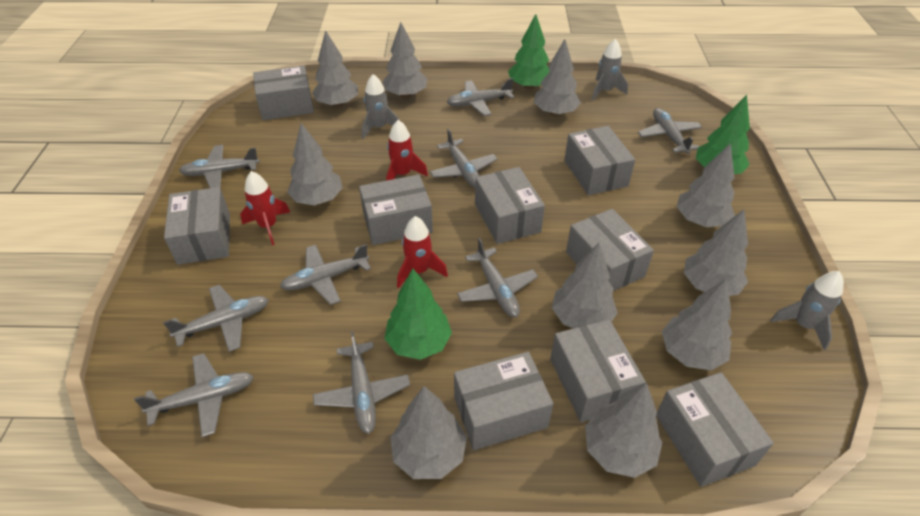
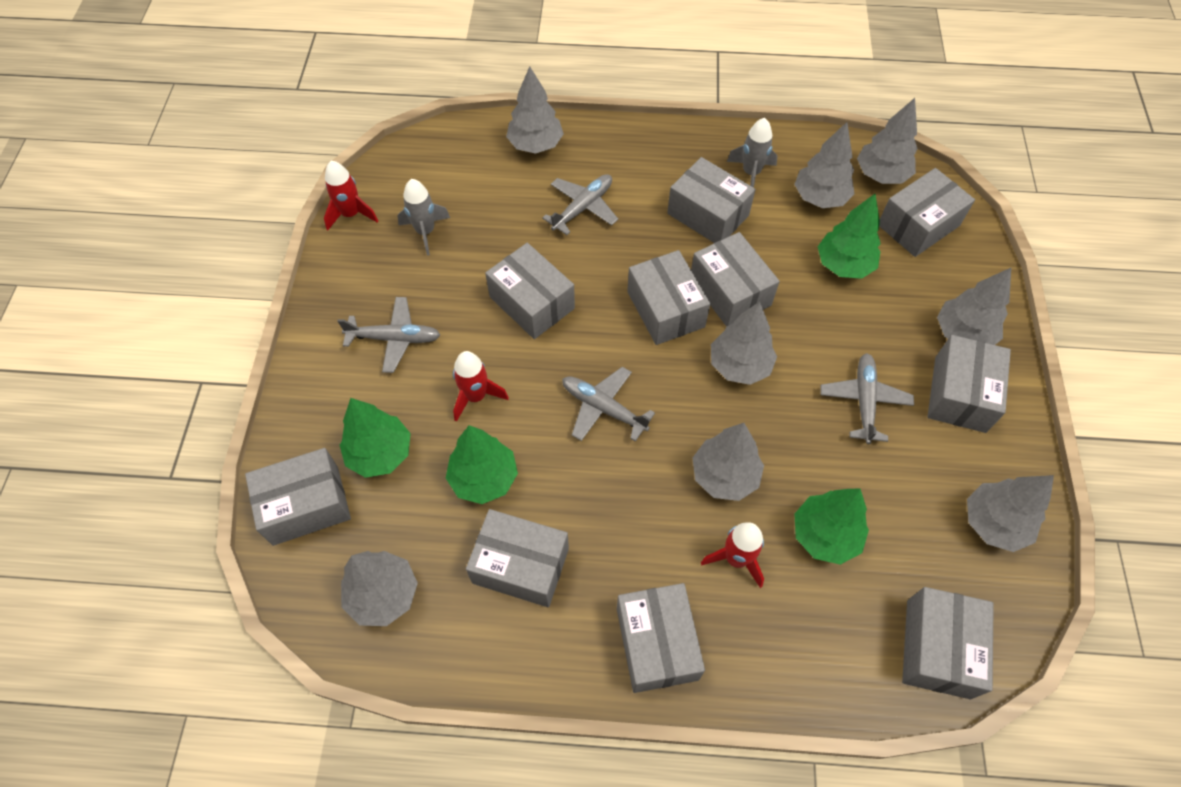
green tree: [384,268,452,360] [508,14,550,89] [696,95,750,174] = 3 -> [340,398,411,478] [446,425,518,504] [794,488,869,565] [818,194,881,279] = 4
grey box: [164,187,230,265] [253,65,314,120] [359,174,433,245] [454,352,553,450] [475,167,545,244] [550,320,646,422] [564,126,635,195] [566,209,654,291] [656,372,774,487] = 9 -> [245,448,351,546] [466,509,569,607] [485,243,575,339] [617,583,705,693] [627,250,710,345] [667,157,756,243] [691,232,780,327] [879,168,975,257] [902,587,994,699] [928,335,1011,433] = 10
grey plane: [134,353,254,437] [163,285,269,352] [179,145,260,188] [280,244,371,305] [313,331,410,434] [430,129,498,188] [447,78,514,116] [457,238,538,317] [638,108,702,154] = 9 -> [337,297,440,373] [542,174,618,235] [562,367,655,442] [821,353,914,444] = 4
grey rocket: [362,74,400,139] [592,39,628,101] [770,271,844,350] = 3 -> [397,179,450,256] [727,118,778,188] = 2
grey tree: [287,123,343,205] [312,30,358,107] [382,22,427,98] [390,386,467,479] [534,39,581,116] [552,243,617,328] [585,383,663,478] [662,278,732,371] [676,143,735,227] [684,209,748,296] = 10 -> [341,551,418,626] [506,66,564,154] [692,423,764,501] [711,302,777,385] [794,122,854,208] [857,98,918,184] [937,268,1011,345] [967,475,1054,552] = 8

